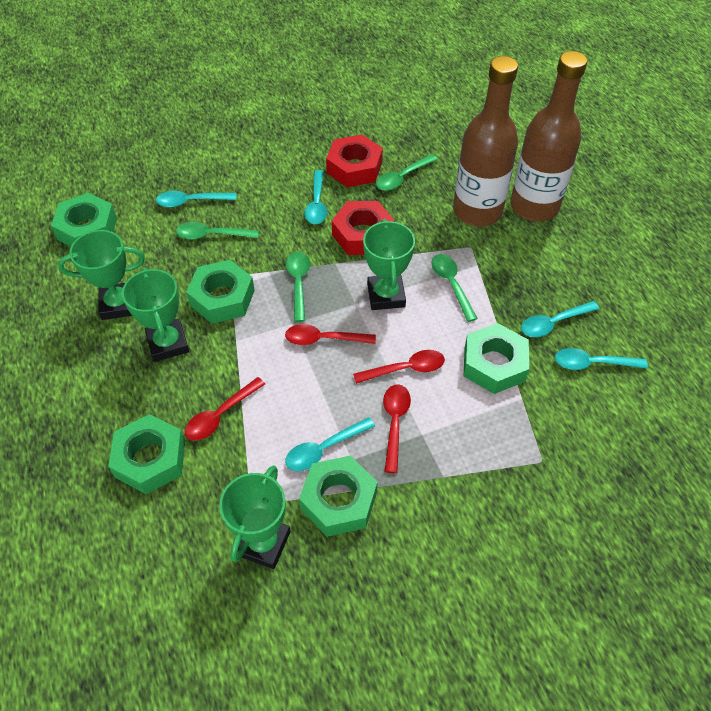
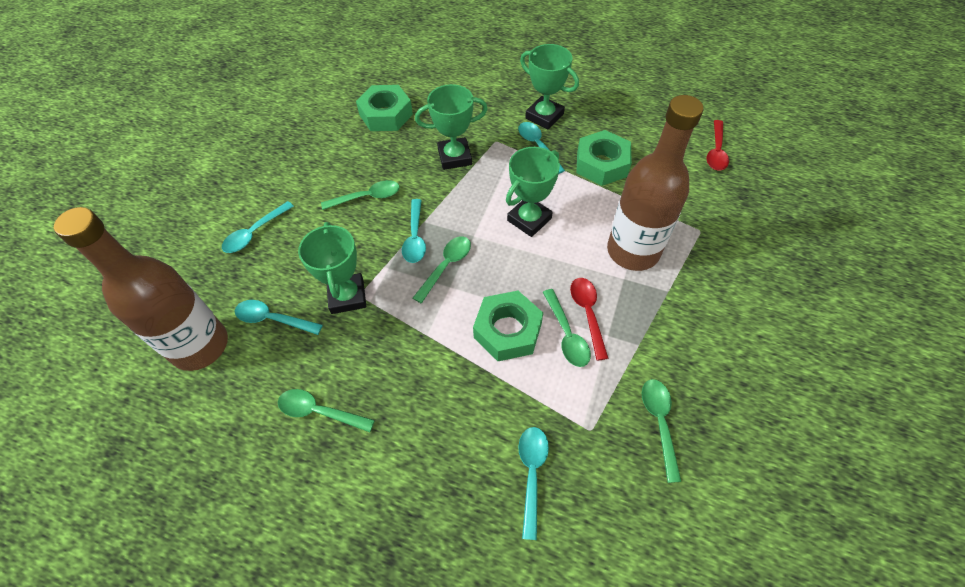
green nut: [51,193,117,247] [108,414,185,494] [186,260,255,324] [299,456,378,537] [464,323,529,394] = 5 -> [356,85,413,131] [473,291,543,361] [576,130,632,186] = 3
green spoon: [176,222,259,240] [286,252,310,322] [376,154,438,191] [432,254,478,322] = 4 -> [278,389,375,432] [321,180,400,210] [413,236,471,303] [543,289,591,367] [642,379,681,483] = 5
red nut: [326,134,383,187] [332,201,395,255] = 2 -> none = 0
red spoon: [185,377,265,441] [285,324,376,345] [353,350,445,384] [383,384,411,473] = 4 -> [570,278,608,361] [706,120,729,170] = 2

